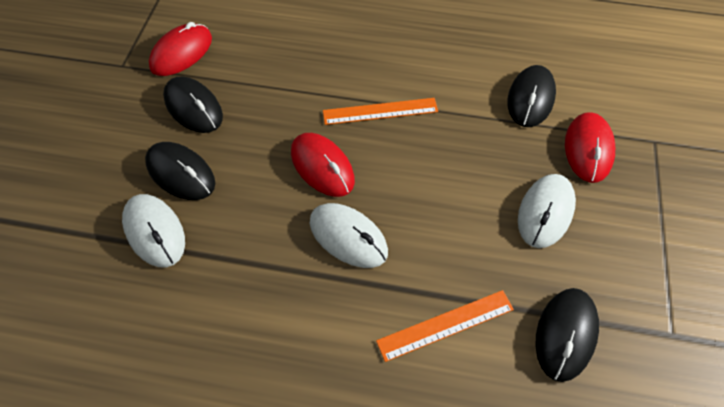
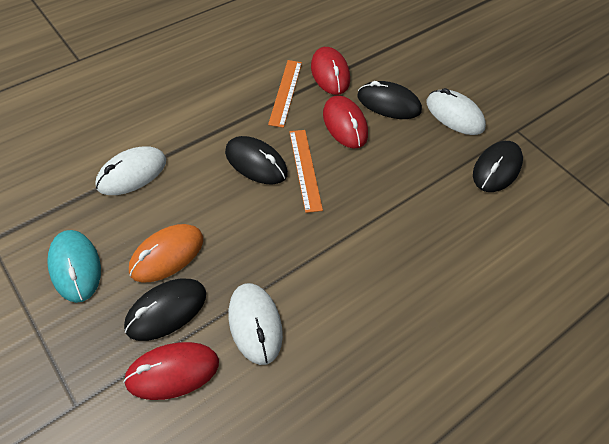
orange mouse: none = 0 -> [129,224,203,283] = 1
turquoise mouse: none = 0 -> [47,230,101,303] = 1

